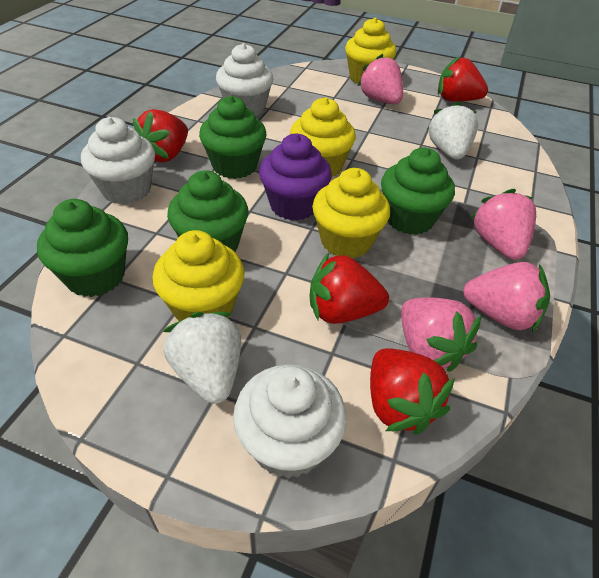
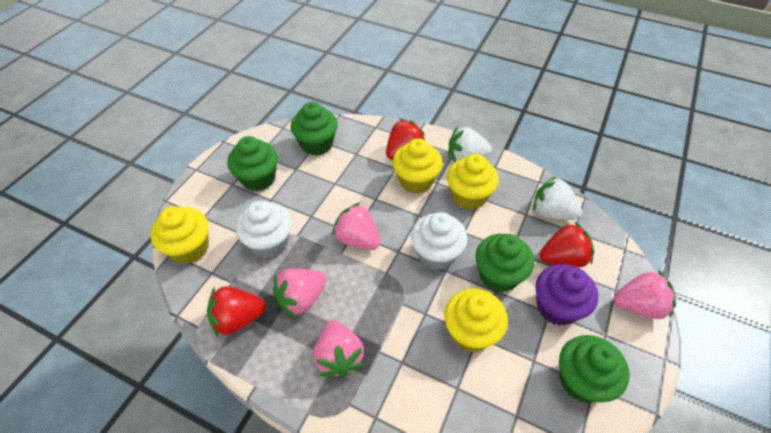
red strawberry: [133,109,188,162] [309,253,389,324] [370,348,455,435] [438,56,488,101] = 4 -> [207,286,266,337] [386,119,426,160] [540,222,594,267] = 3
white cupcake: [81,117,155,204] [216,43,273,116] [233,364,347,479] = 3 -> [236,201,292,258] [411,212,467,270] = 2

